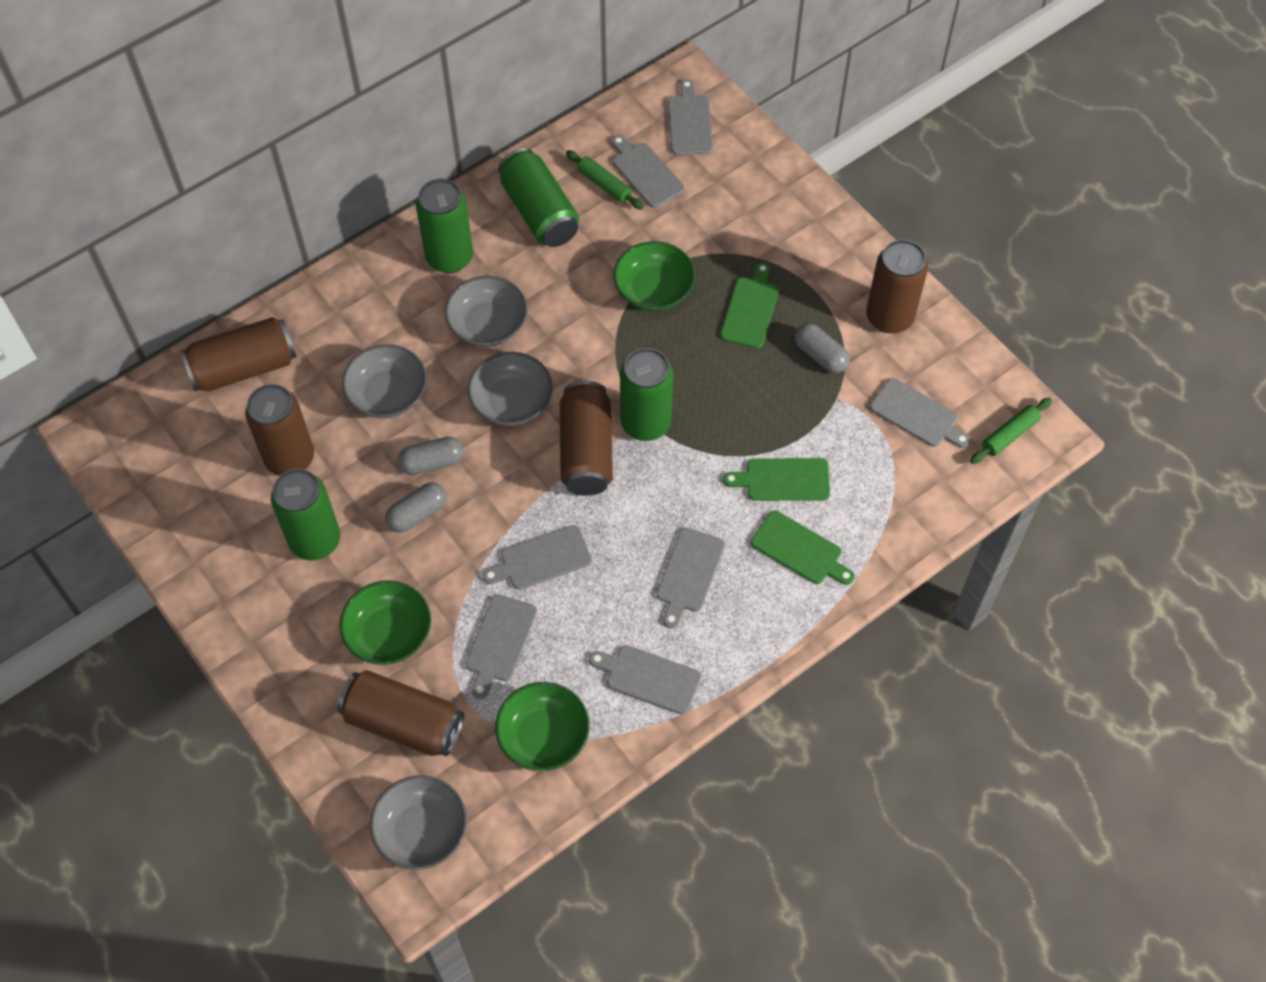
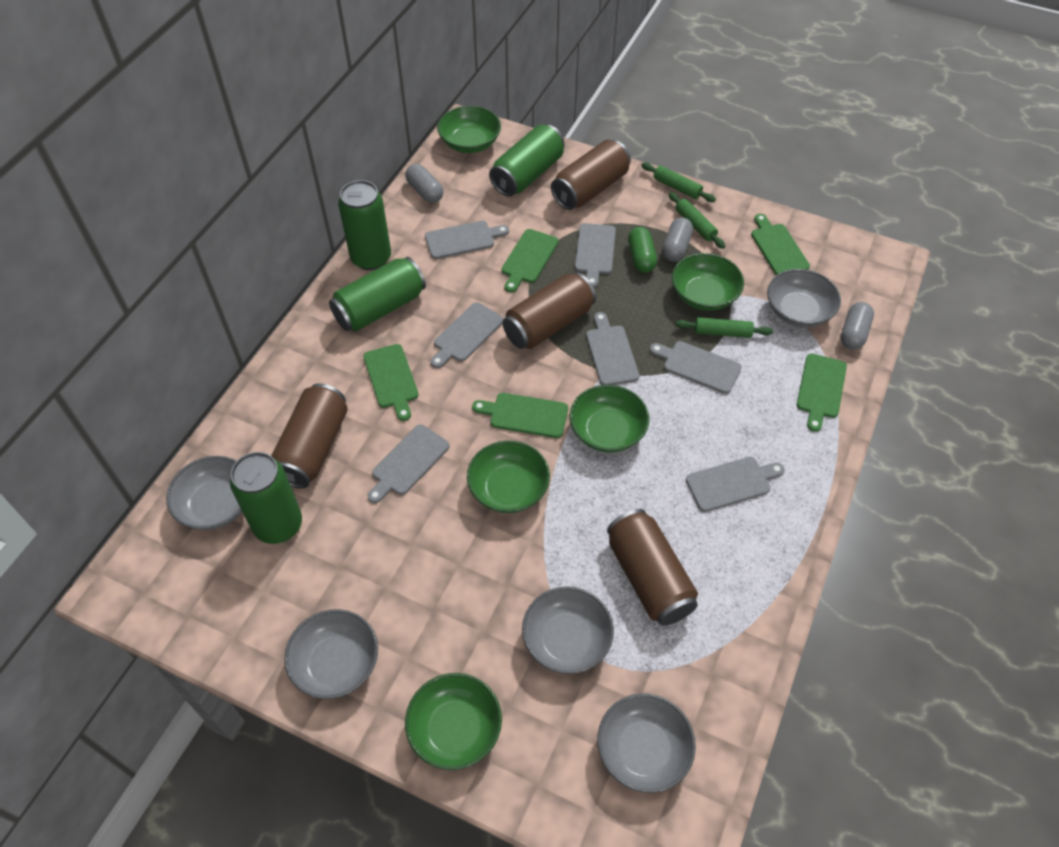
brown can: [180,317,297,391] [245,384,314,476] [337,670,464,757] [560,381,613,496] [866,240,928,334] = 5 -> [271,383,348,488] [503,272,596,349] [551,140,631,210] [607,509,698,626] = 4
green bowl: [340,580,431,665] [495,682,589,771] [614,241,695,311] = 3 -> [405,673,502,770] [437,106,501,153] [467,440,550,513] [569,385,650,453] [672,253,744,311] = 5
green capsule: none = 0 -> [628,227,657,273] = 1
green cutting board: [720,262,779,348] [723,458,830,501] [751,511,855,585] = 3 -> [363,344,419,421] [472,393,568,438] [502,229,559,292] [751,214,810,275] [797,354,847,432] = 5
green rolling pin: [566,150,644,210] [970,398,1052,464] = 2 -> [641,163,716,202] [669,192,725,249] [675,317,773,338] = 3
grey bowl: [342,344,427,418] [370,775,467,870] [445,276,528,347] [468,352,553,426] = 4 -> [166,456,242,530] [284,609,378,699] [522,587,614,674] [597,693,696,793] [767,269,841,328] = 5

